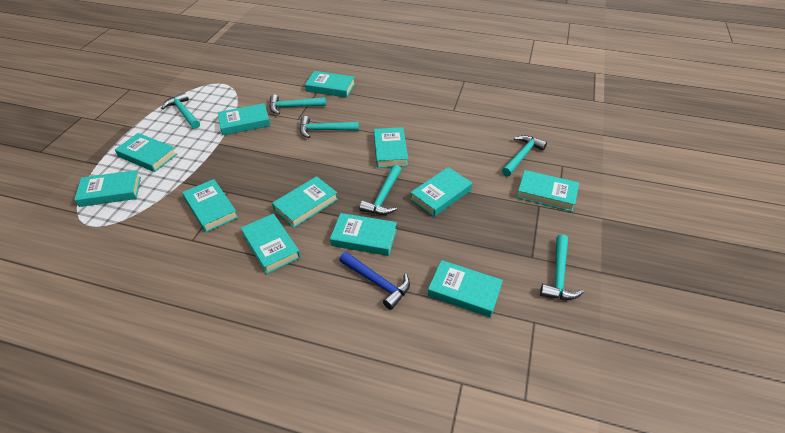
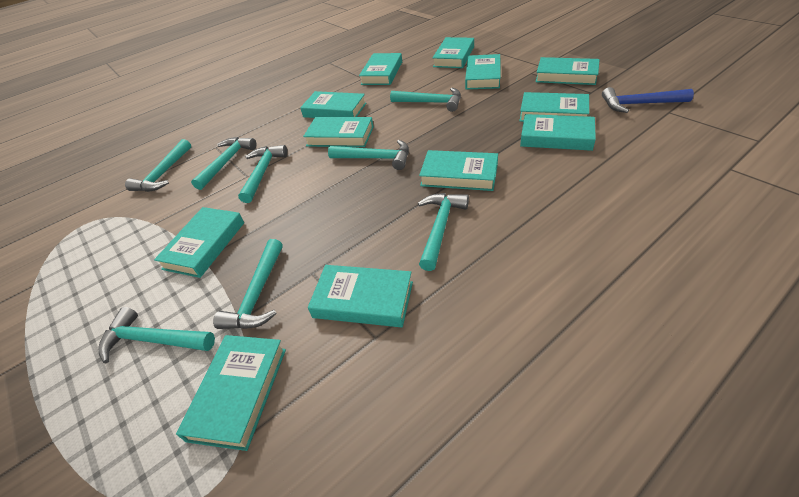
turquoise hammer: [161,92,200,129] [270,94,326,115] [300,116,359,138] [359,165,402,215] [502,135,547,176] [540,234,584,300] = 6 -> [99,307,215,363] [125,139,191,192] [191,137,257,190] [213,239,283,329] [238,145,288,203] [328,140,409,170] [390,88,461,112] [418,193,469,271] = 8

